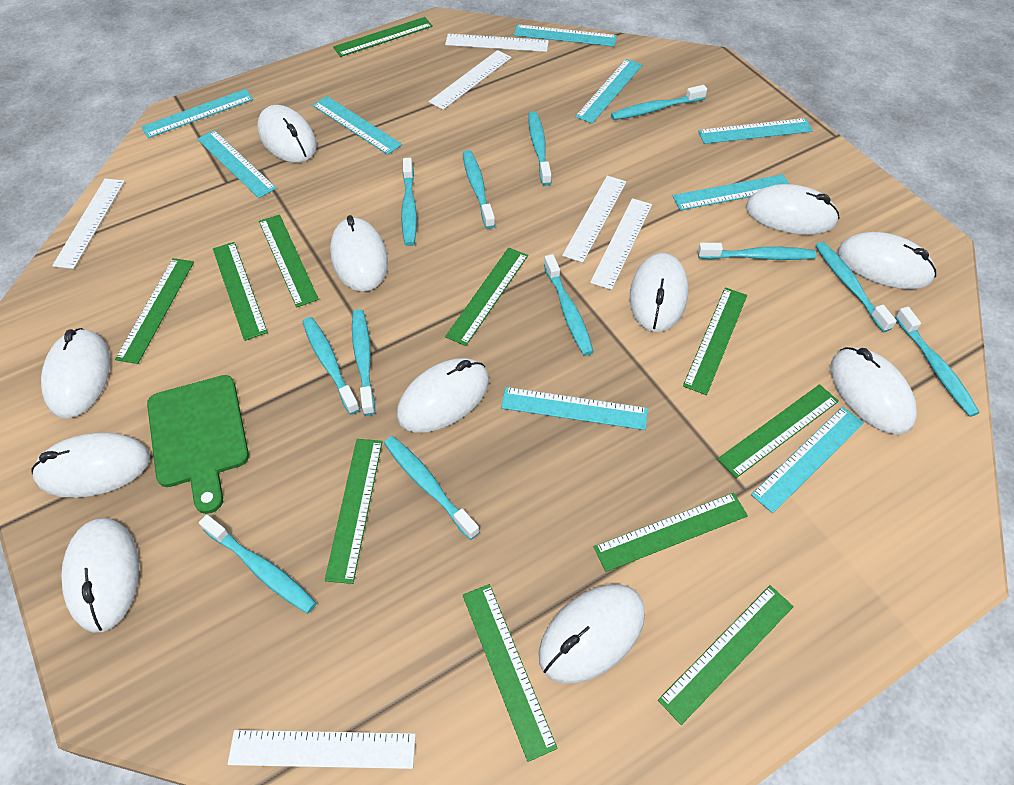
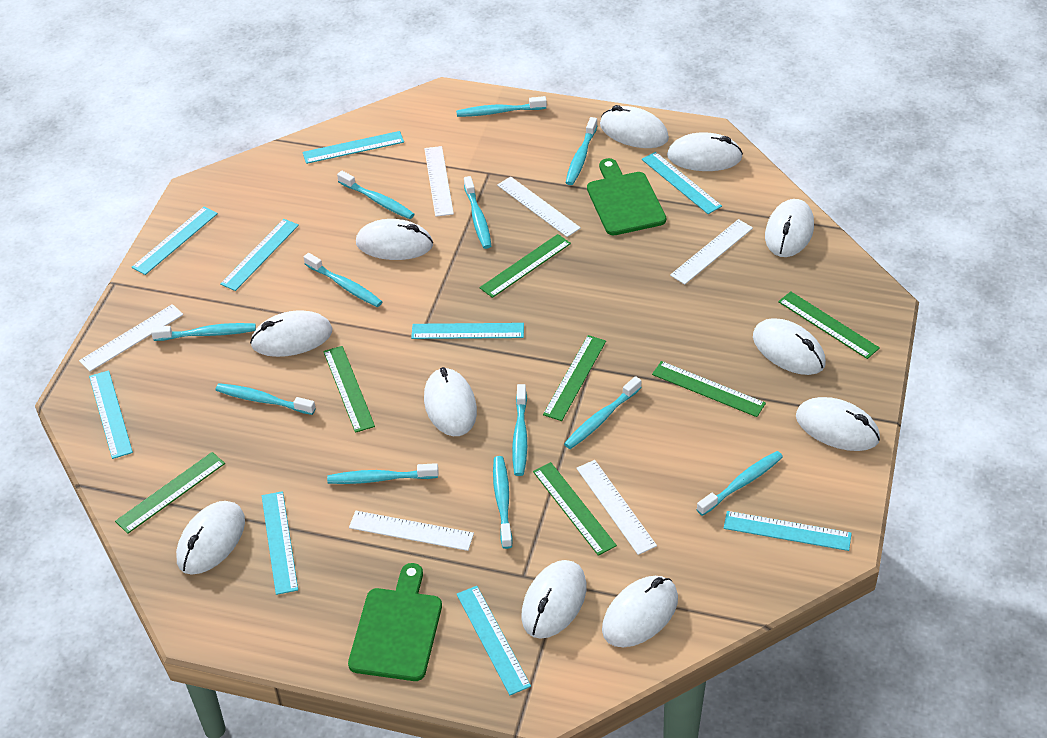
green cutting board: [147,375,249,514] = 1 -> [348,563,442,681] [587,158,666,235] = 2
green ruler: [115,258,194,364] [213,242,268,341] [259,214,319,307] [325,439,383,584] [333,17,433,57] [445,248,528,346] [463,584,557,762] [594,493,748,572] [658,585,794,725] [683,287,747,395] [717,384,839,478] = 11 -> [115,452,225,534] [323,346,375,433] [479,234,571,298] [533,462,617,556] [543,335,606,421] [652,361,766,417] [778,291,880,359] = 7

